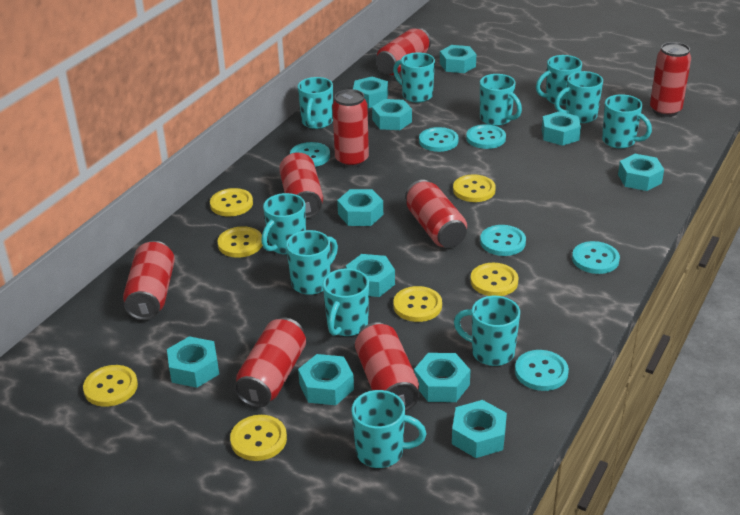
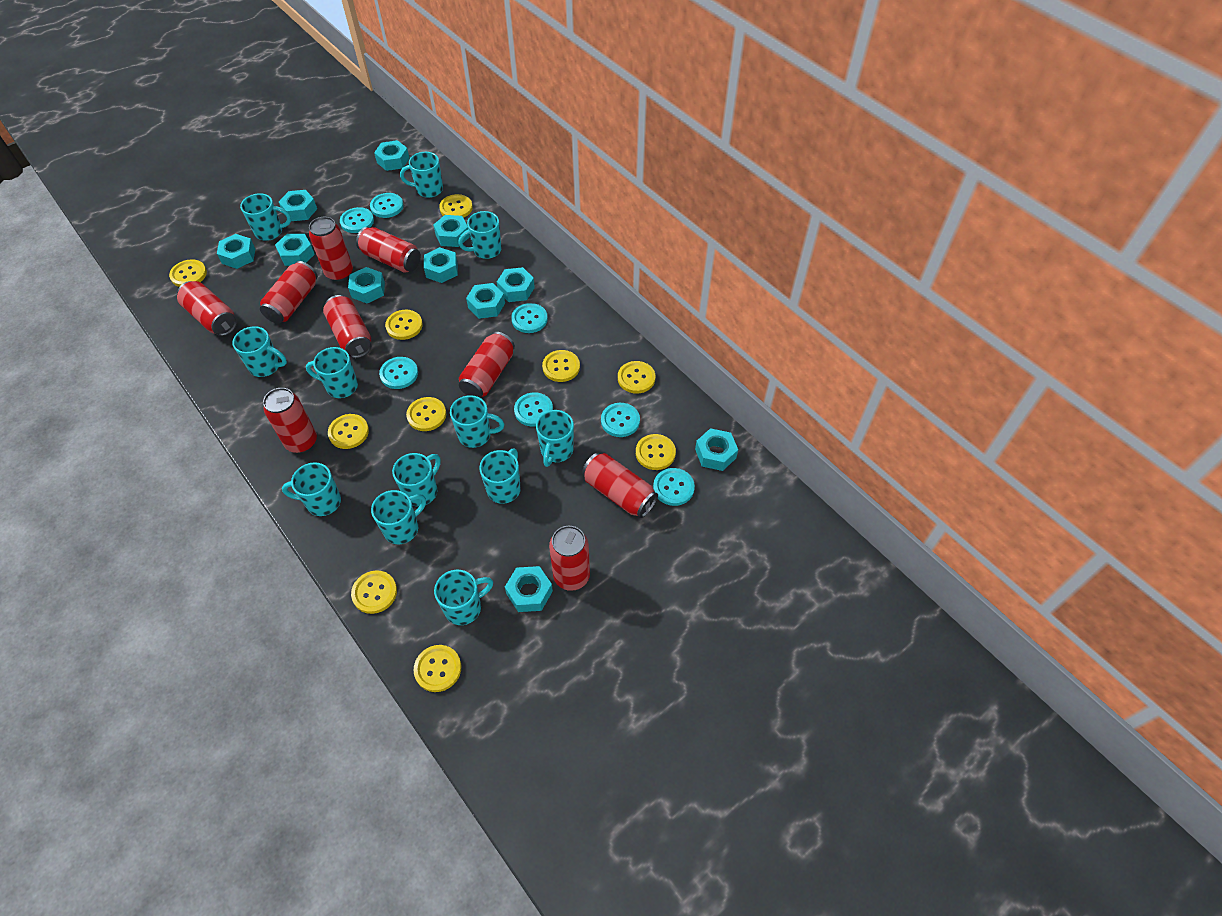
red can: [123,241,175,320] [234,318,306,408] [279,152,323,218] [332,89,369,168] [355,322,419,411] [376,28,431,75] [405,180,467,248] [650,42,691,117] = 8 -> [177,281,237,336] [260,261,318,324] [263,388,317,453] [309,217,353,282] [323,295,372,358] [356,227,421,273] [459,332,515,398] [549,526,590,591] [582,453,658,518] = 9
turquoise button: [290,142,330,167] [419,127,459,152] [466,124,506,149] [480,225,526,256] [515,350,569,391] [572,241,620,274] = 6 -> [340,207,374,233] [370,193,404,218] [379,357,418,389] [511,303,548,333] [514,392,553,427] [601,403,640,437] [653,468,695,506] = 7
turquoise mug: [261,193,306,255] [286,230,338,295] [298,77,333,129] [323,268,369,336] [352,390,426,468] [393,52,435,103] [454,296,520,366] [480,74,522,126] [536,55,582,106] [555,71,603,123] [602,94,652,149] = 11 -> [232,326,287,377] [240,193,291,241] [282,462,341,516] [306,347,358,398] [371,490,426,544] [392,453,441,506] [400,152,443,198] [434,570,493,625] [450,395,504,448] [458,211,501,259] [479,449,521,504] [536,410,574,467] = 12
yellow button: [83,365,138,407] [210,188,253,216] [217,226,262,258] [230,415,287,461] [393,286,442,322] [453,174,496,202] [470,263,519,296] = 7 -> [169,259,207,287] [328,414,369,449] [351,570,397,614] [385,310,423,340] [406,397,446,431] [414,645,461,692] [439,194,473,218] [542,350,580,382] [618,361,655,394] [636,434,676,470] = 10

